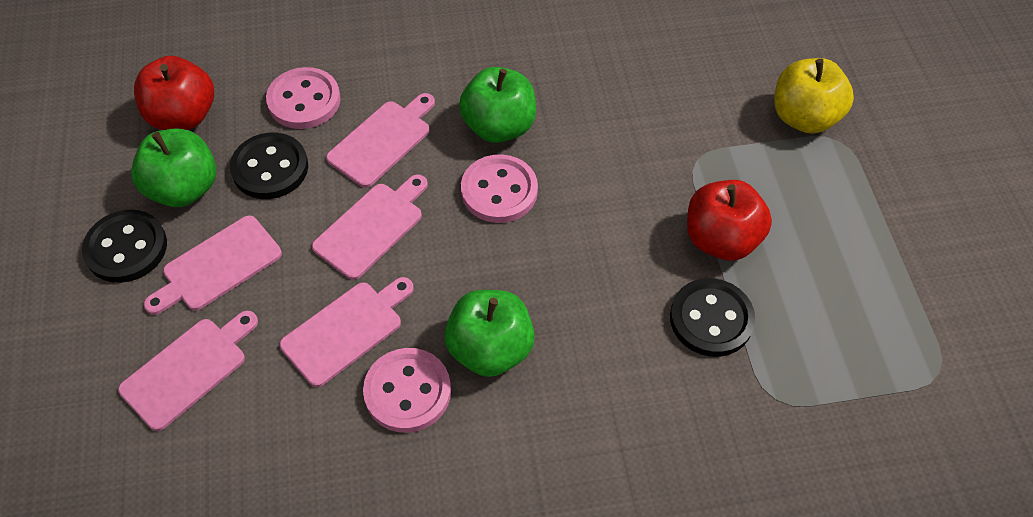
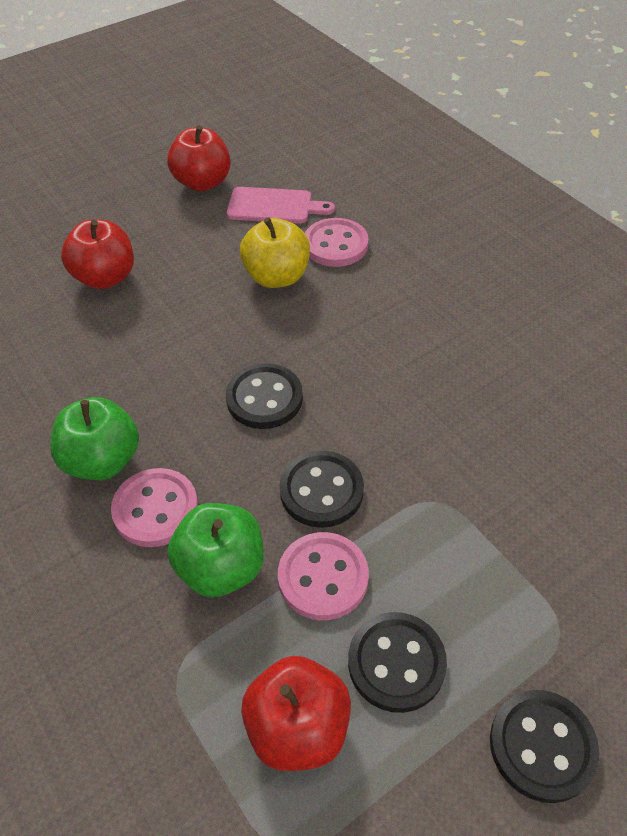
black button: [82,210,167,283] [230,132,308,199] [670,278,755,357] = 3 -> [226,363,303,429] [279,450,364,528] [348,612,447,713] [490,690,599,803] = 4
green apple: [131,128,216,207] [444,290,535,377] [459,67,536,143] = 3 -> [50,397,139,481] [168,503,264,597] = 2
pink cutting board: [118,311,258,431] [144,215,282,315] [279,277,414,387] [312,174,428,280] [326,93,435,188] = 5 -> [226,187,335,224] = 1
red apple: [134,56,214,130] [687,180,772,261] = 2 -> [61,219,134,289] [167,125,231,192] [241,656,351,771] = 3

